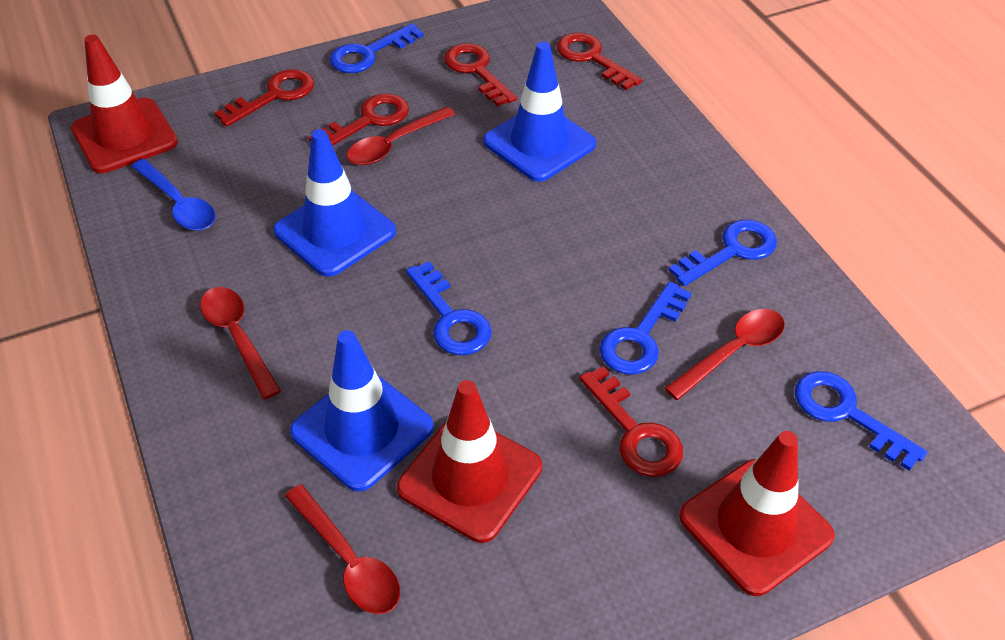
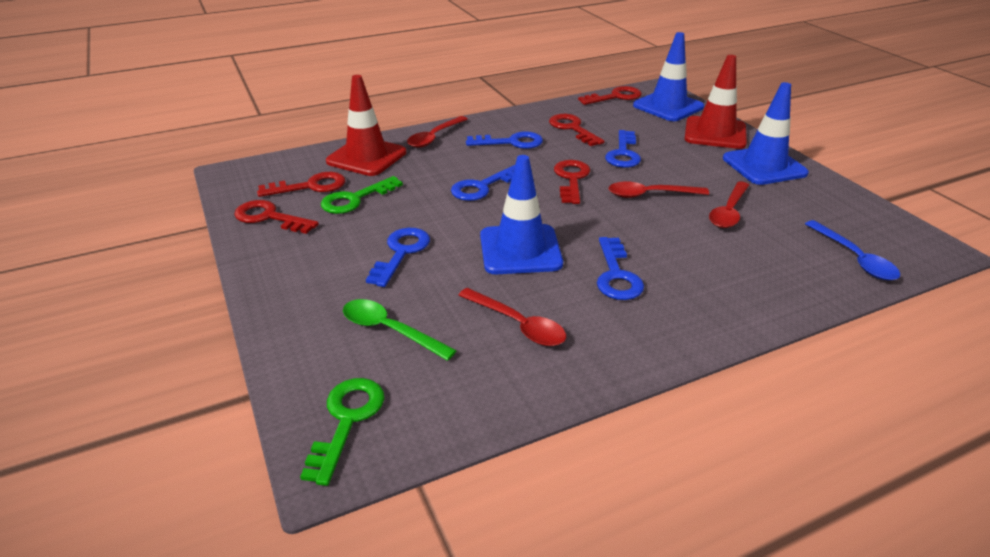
green key: none = 0 -> [300,378,385,486] [321,176,403,214] = 2
green spoon: none = 0 -> [343,299,457,361] = 1
red traffic cone: [71,35,178,173] [397,380,542,543] [679,431,835,596] = 3 -> [326,75,406,176] [685,55,747,149] = 2

